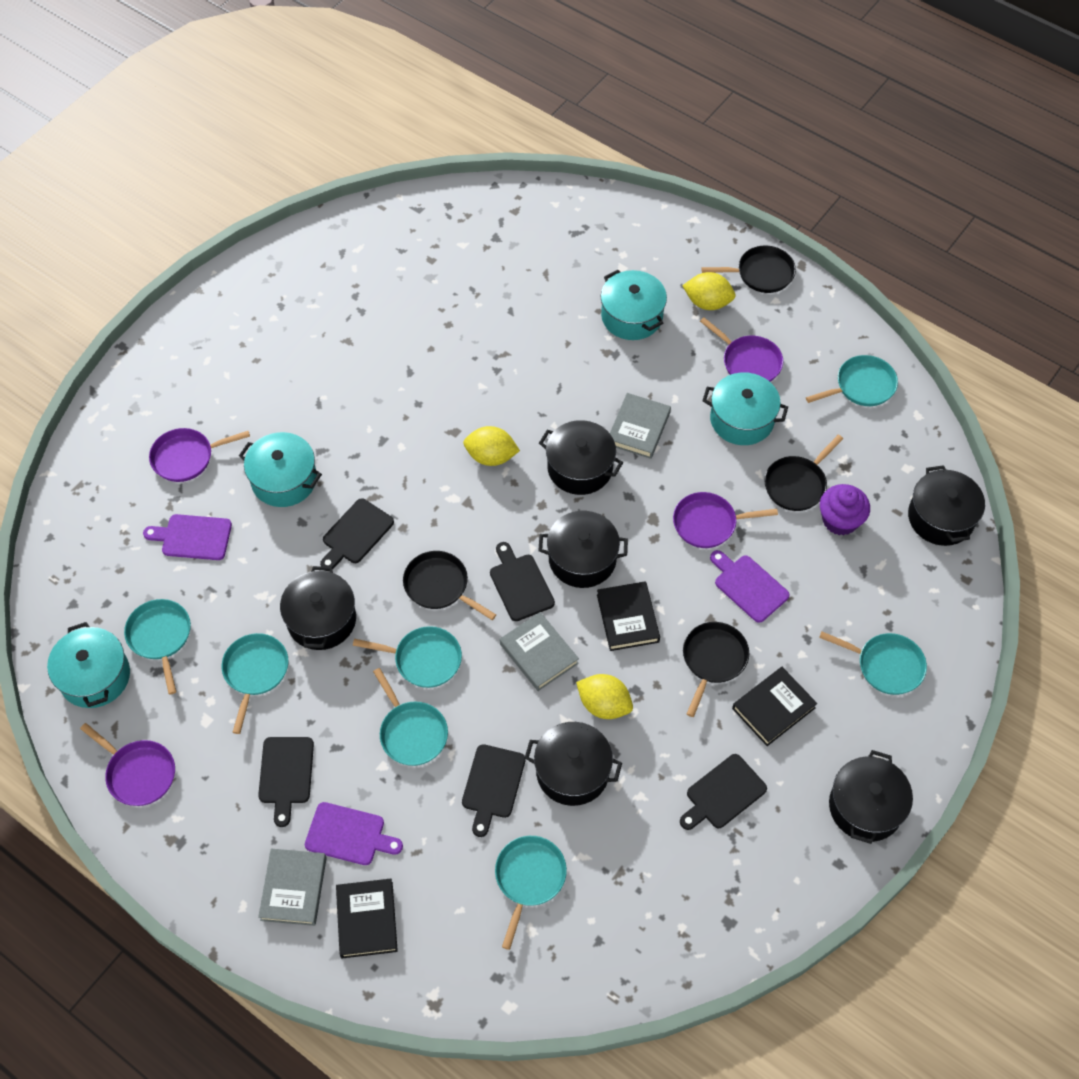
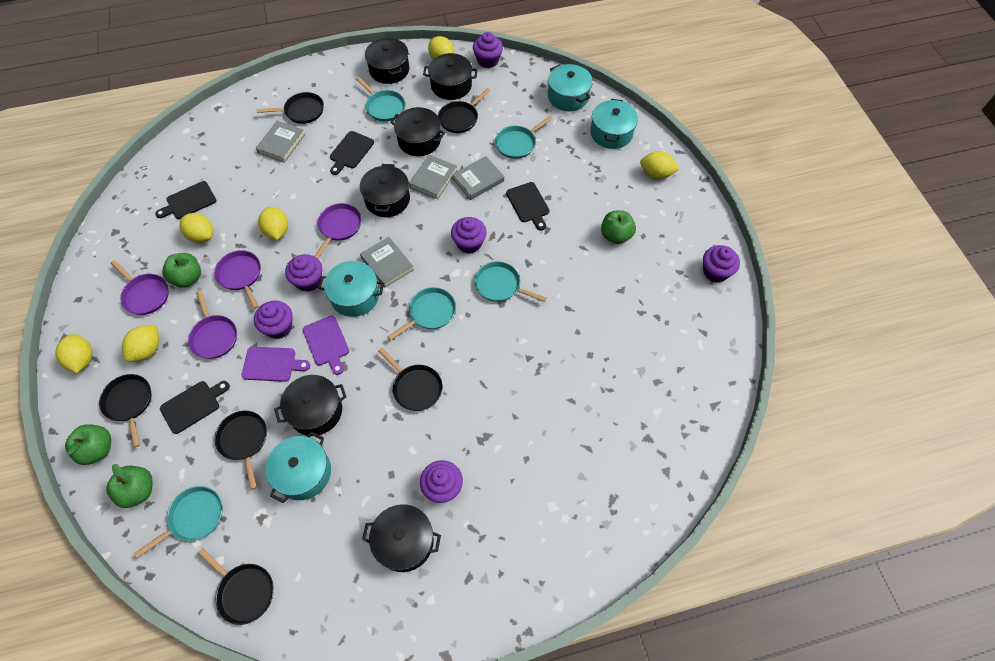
black book: [336,879,398,958] [597,581,660,651] [732,667,817,746] = 3 -> none = 0
black cutting board: [258,737,314,827] [320,498,394,571] [462,744,525,837] [490,542,555,621] [680,754,767,830] = 5 -> [155,181,216,219] [160,381,230,434] [330,131,374,175] [506,182,550,231] = 4
black pan: [403,551,496,620] [683,622,749,717] [701,246,796,293] [764,435,843,511] = 4 -> [99,374,152,448] [198,548,274,625] [215,411,267,490] [256,92,324,124] [378,348,443,411] [438,88,491,133] = 6
green apple: none = 0 -> [65,424,111,465] [106,464,153,508] [162,253,201,288] [601,211,636,244] = 4
grey book: [258,849,327,926] [500,612,579,691] [610,393,671,459] = 3 -> [256,121,305,163] [360,237,414,288] [409,155,457,200] [452,156,504,200] = 4
purple cupcake: [820,484,870,535] = 1 -> [254,301,292,339] [285,254,322,292] [420,460,463,503] [451,217,487,254] [473,32,503,68] [703,245,740,283] = 6
purple cutting board: [143,514,232,560] [305,802,403,865] [710,550,790,623] = 3 -> [241,346,310,382] [303,316,349,375] = 2
turquoise pan: [124,599,191,695] [222,633,288,734] [353,626,462,688] [373,668,448,766] [495,836,567,950] [806,355,898,406] [819,631,927,695] = 7 -> [134,486,223,558] [356,77,405,122] [387,287,456,340] [474,261,547,302] [495,116,553,159] = 5
yellow lemon: [463,426,520,466] [576,674,633,719] [682,272,736,310] = 3 -> [55,334,93,373] [122,325,159,362] [180,213,213,243] [258,207,288,240] [428,36,455,59] [640,151,679,179] = 6

